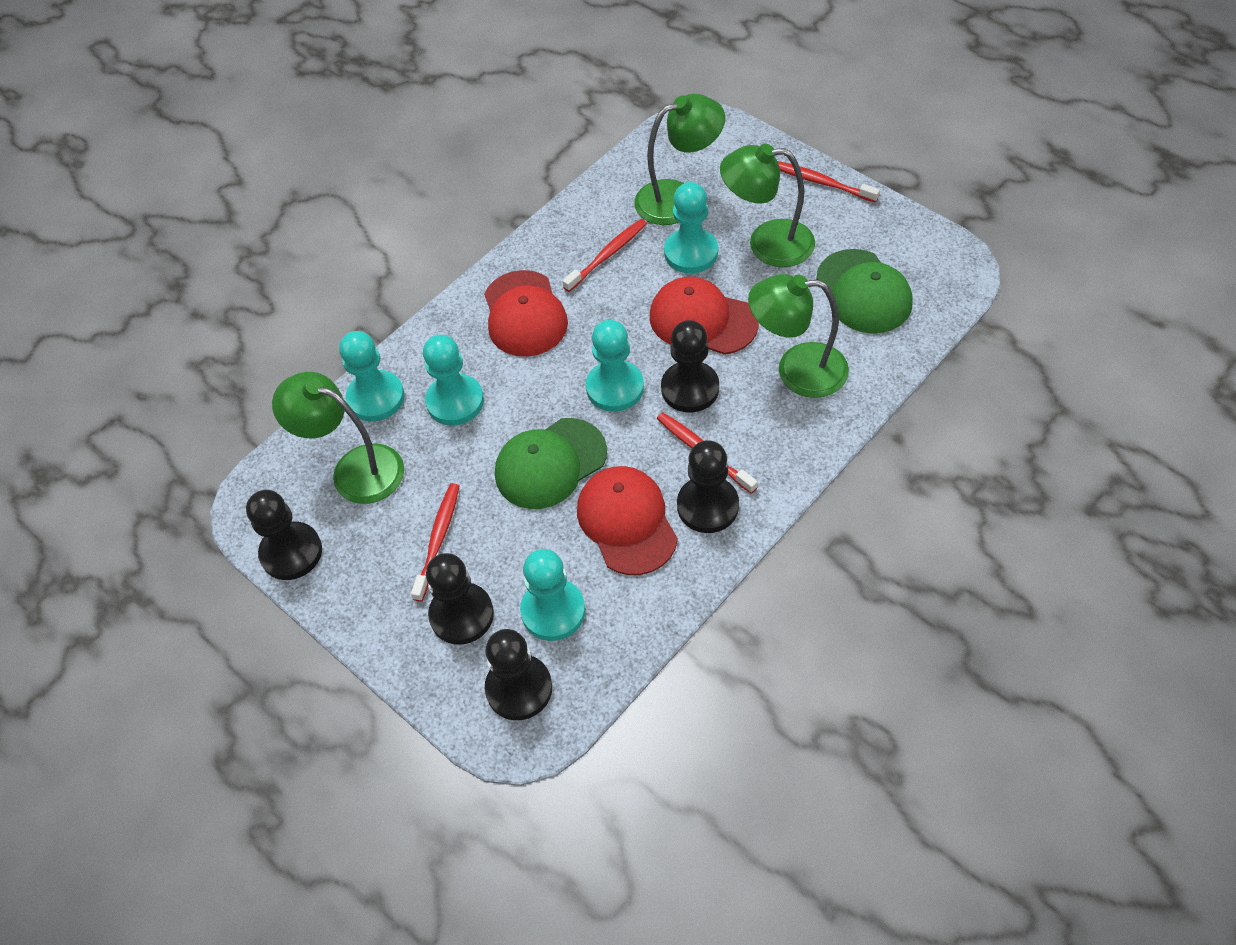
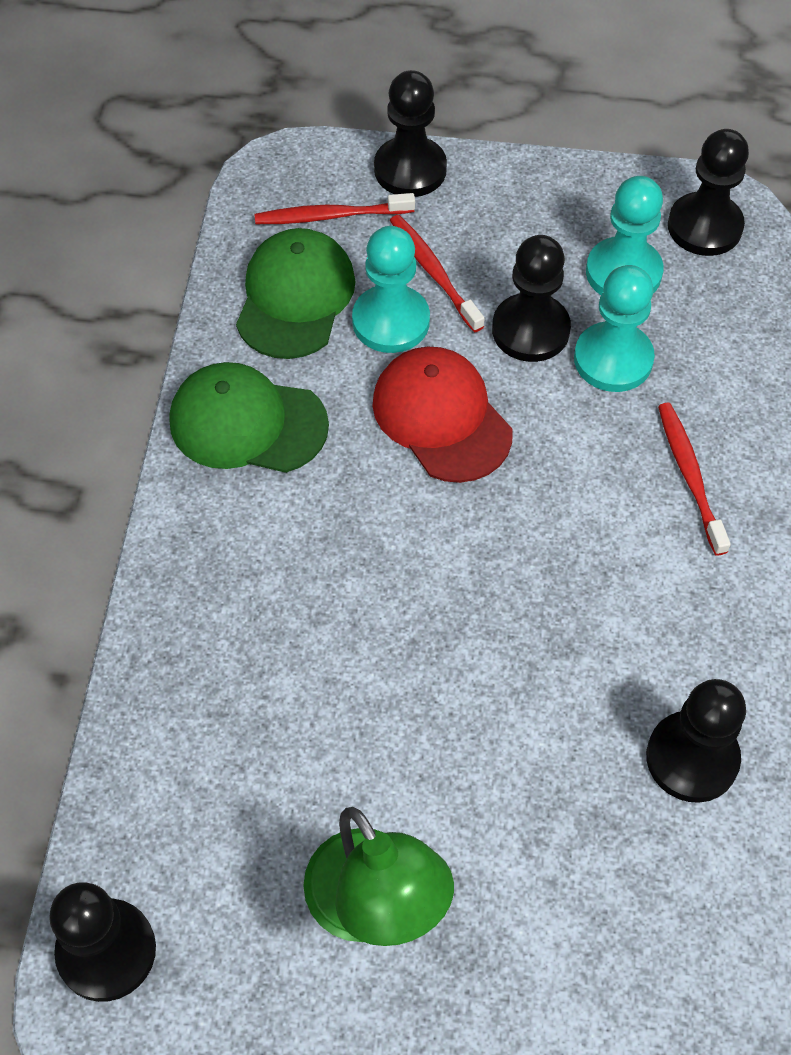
green lamp: [272,372,404,504] [634,94,725,225] [720,144,815,267] [748,274,849,398] = 4 -> [303,807,454,946] = 1
red cap: [484,270,568,357] [577,466,678,575] [650,277,759,355] = 3 -> [372,347,512,483] = 1
red toothbrush: [411,483,459,602] [562,219,647,292] [657,412,758,494] [777,161,880,203] = 4 -> [255,193,415,224] [390,215,485,332] [658,403,731,556] = 3
turquoise pawn: [339,331,404,421] [423,335,484,425] [520,549,585,641] [586,320,644,412] [664,182,718,273] = 5 -> [352,226,430,353] [574,265,655,392] [586,176,664,295] = 3

